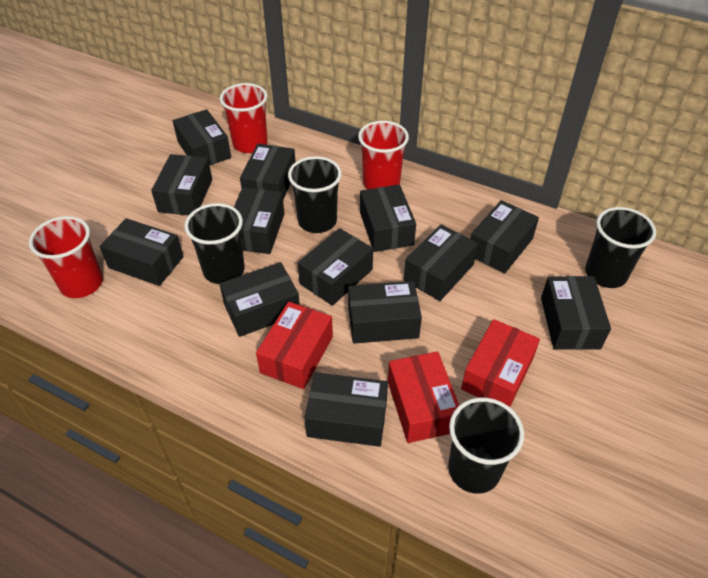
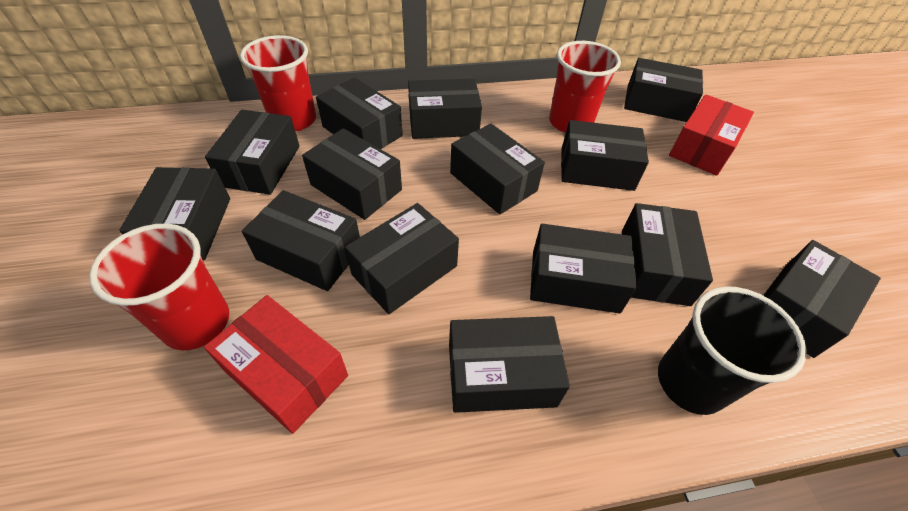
black box: [100,218,184,286] [151,154,212,215] [173,109,231,166] [219,262,300,337] [234,187,284,254] [240,144,296,200] [298,228,373,306] [304,372,388,447] [348,281,422,344] [360,185,416,252] [404,224,478,301] [470,200,539,274] [541,276,611,350] = 13 -> [119,167,230,260] [205,110,300,195] [242,190,360,291] [302,128,402,220] [316,78,403,149] [345,203,459,314] [408,79,482,139] [449,316,570,413] [450,123,545,214] [530,224,637,313] [561,120,649,191] [622,203,713,306] [624,58,703,122] [763,240,881,358] = 14
black cup: [184,203,245,284] [288,156,342,233] [448,397,524,494] [585,207,656,288] = 4 -> [658,286,807,415] = 1
red box: [256,302,333,389] [388,351,459,443] [461,319,540,407] = 3 -> [204,295,348,434] [669,94,754,176] = 2

